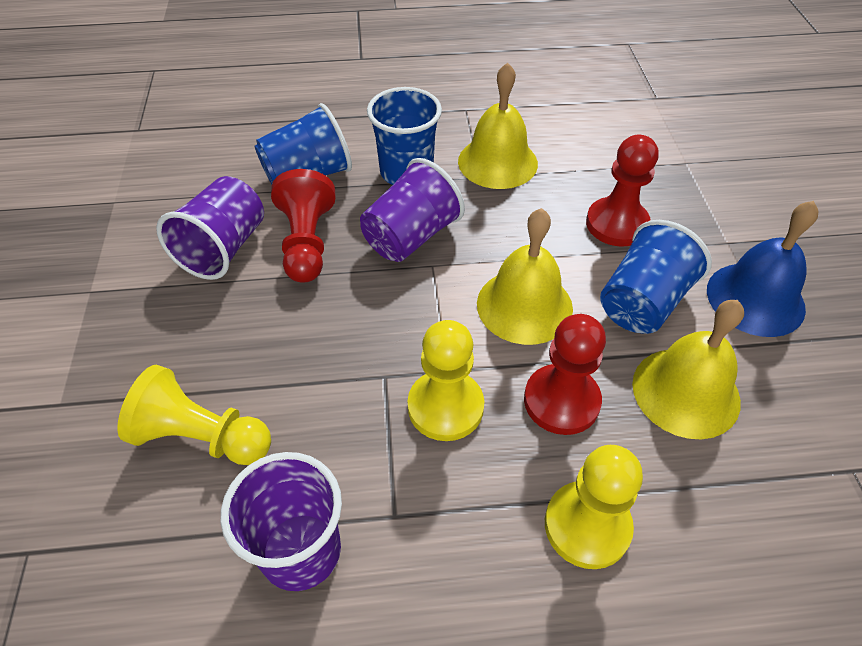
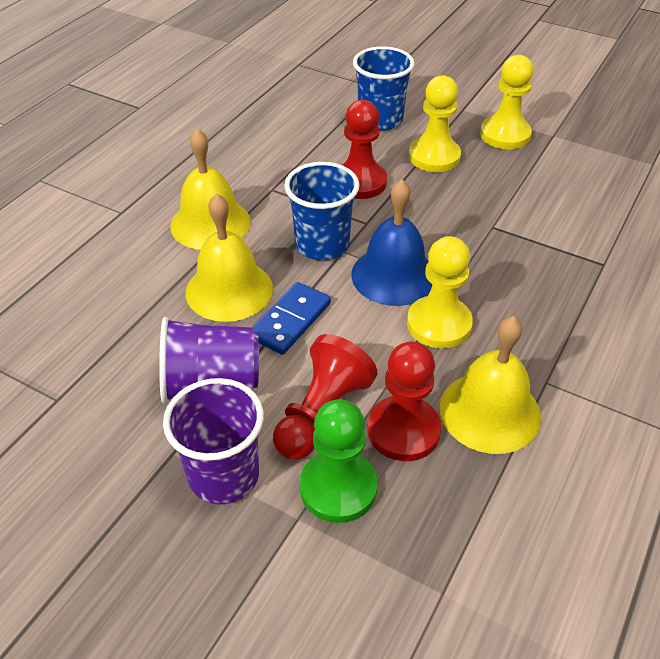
blue cup: [255,103,352,184] [367,87,442,185] [600,220,712,334] = 3 -> [284,162,359,261] [353,46,415,131] = 2
blue domino: none = 0 -> [253,282,331,355] = 1
green pawn: none = 0 -> [300,399,378,523] = 1
purple cup: [156,176,264,280] [221,452,342,591] [360,158,465,262] = 3 -> [159,317,259,403] [163,378,264,504] = 2

